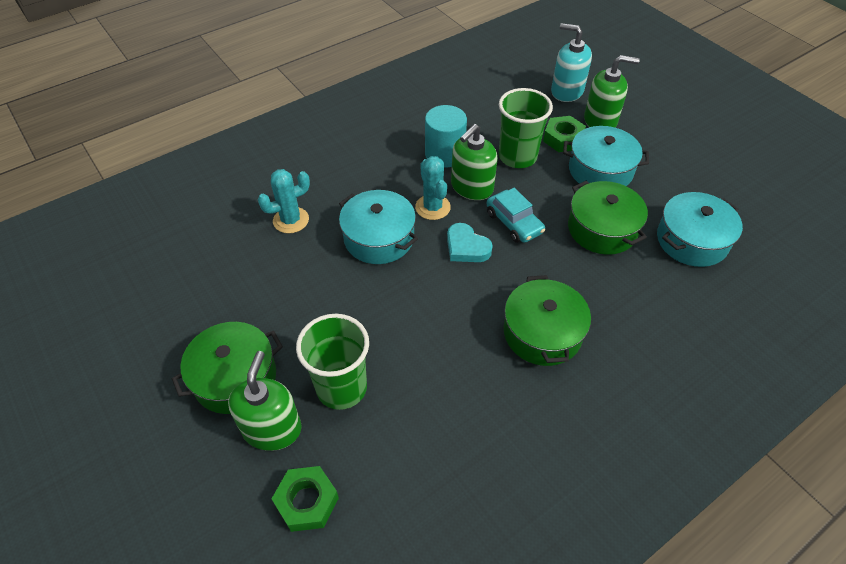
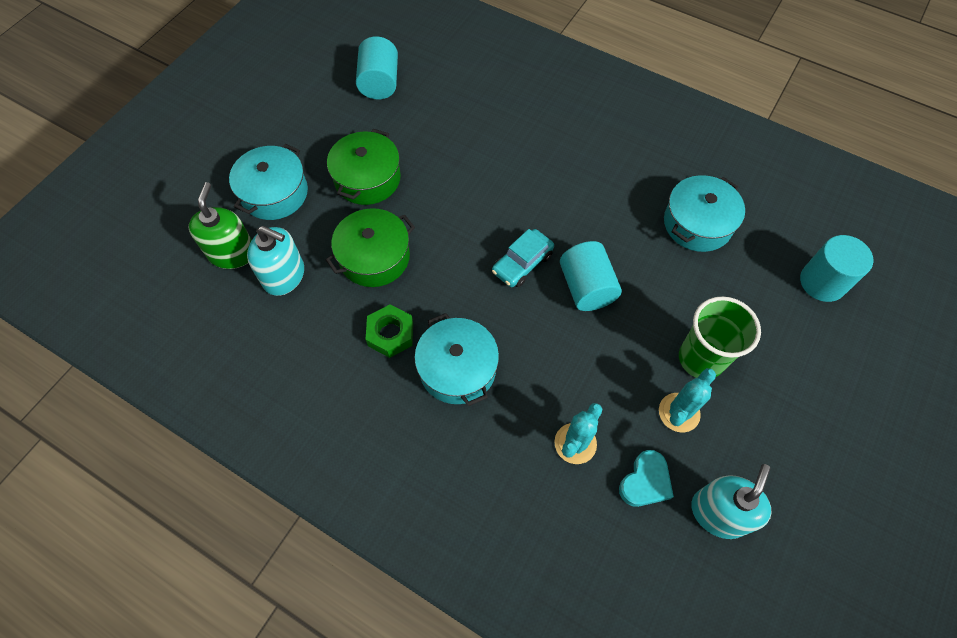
green cup: [296,314,369,410] [499,88,553,168] = 2 -> [679,296,761,378] = 1
green nut: [272,466,339,532] [543,116,586,152] = 2 -> [366,304,413,358] = 1
green pot: [172,322,283,414] [504,275,591,366] [568,181,648,255] = 3 -> [326,208,415,287] [327,129,401,205] = 2
green soap dispenser: [228,351,302,451] [451,124,498,200] [584,55,640,128] = 3 -> [188,182,252,269] = 1
turquoise cylinder: [425,105,467,168] = 1 -> [356,37,398,99] [560,241,622,311] [800,235,874,302] = 3
turquoise soap dispenser: [551,23,592,102] = 1 -> [247,226,304,296] [691,464,772,539] = 2

